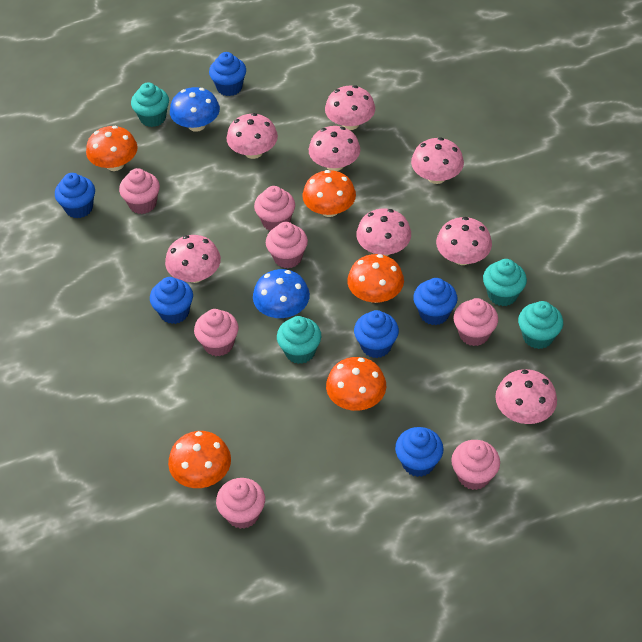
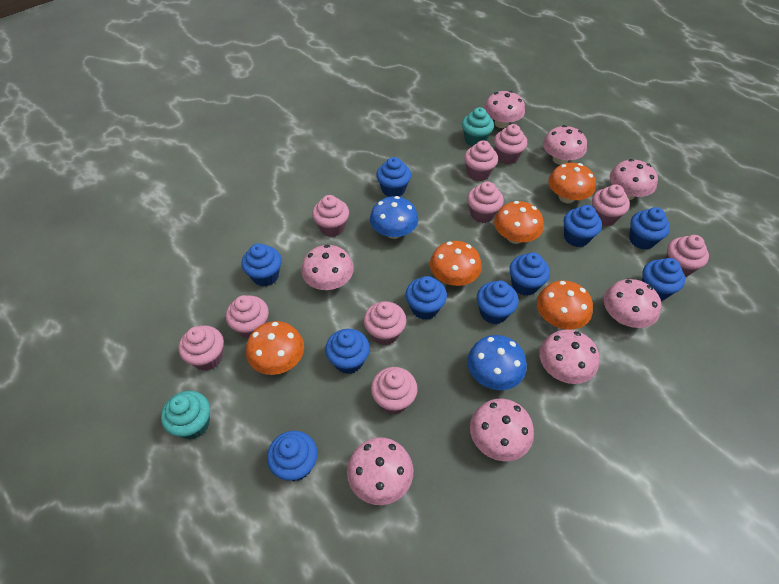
blue cupcake: [55,173,95,218] [150,277,193,324] [209,52,246,96] [354,310,399,358] [395,427,444,477] [413,278,457,325] = 6 -> [242,243,282,287] [267,431,318,481] [325,329,370,374] [376,157,411,197] [405,276,447,320] [477,281,519,324] [509,252,550,296] [564,205,602,247] [629,207,670,249] [642,258,685,301] = 10
pink cupcake: [119,168,160,214] [194,309,238,356] [216,478,265,529] [254,186,295,231] [266,222,308,268] [451,440,500,490] [453,298,498,346] = 7 -> [178,325,224,371] [226,295,269,339] [312,195,349,237] [364,301,407,345] [371,367,418,414] [464,140,498,181] [467,181,504,223] [494,124,527,164] [592,184,630,226] [666,235,709,277] = 10
turquoise cupcake: [131,82,169,127] [277,316,321,364] [483,259,527,306] [518,301,563,349] = 4 -> [161,391,210,439] [462,107,494,146] = 2

